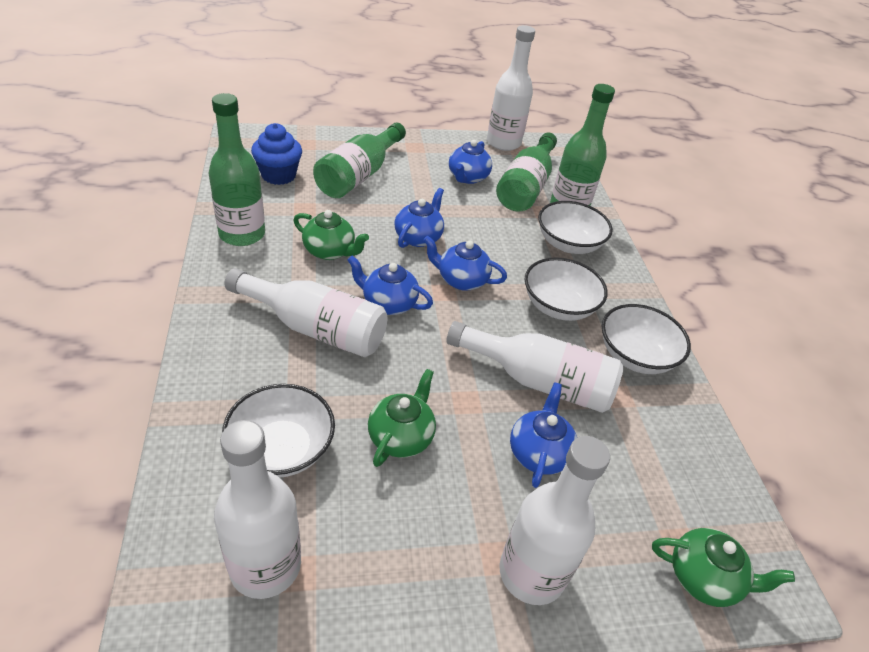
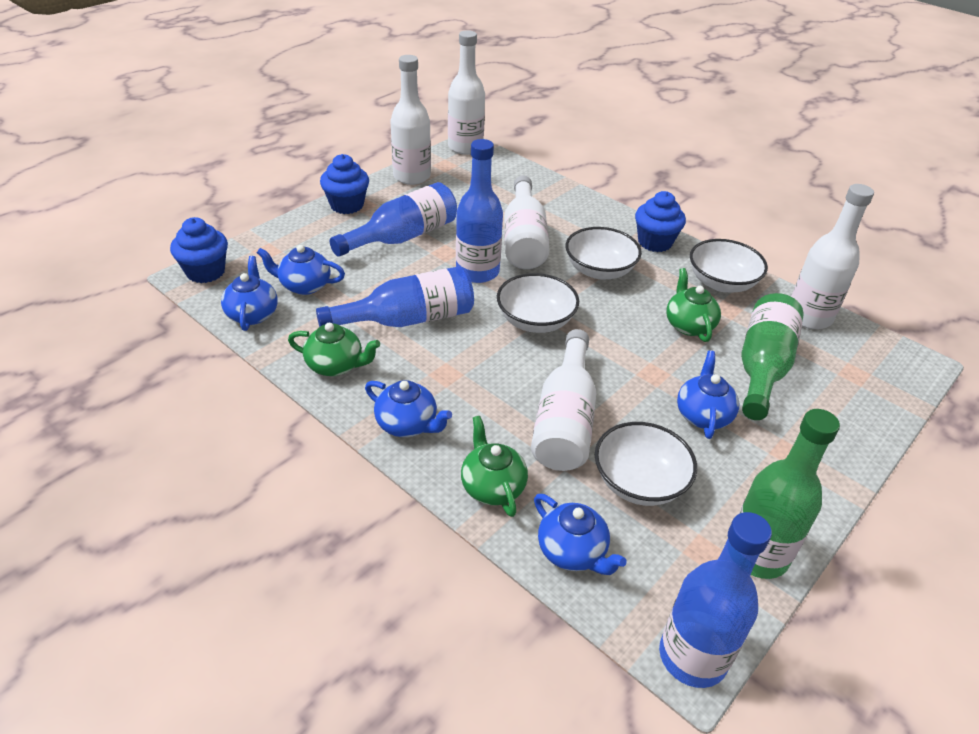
blue bottle: none = 0 -> [316,266,474,327] [330,182,457,257] [456,139,503,283] [659,512,772,688] = 4
blue cupcake: [251,123,302,185] = 1 -> [170,217,228,283] [320,154,369,214] [635,191,686,252] = 3
green bottle: [209,93,265,246] [313,123,406,198] [496,133,557,212] [550,84,615,206] = 4 -> [739,409,840,579] [741,293,804,420] = 2

